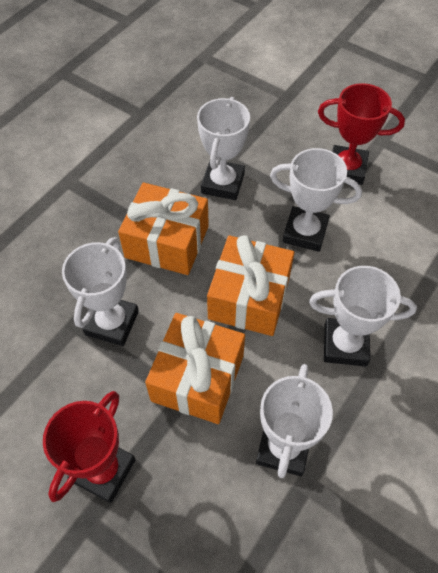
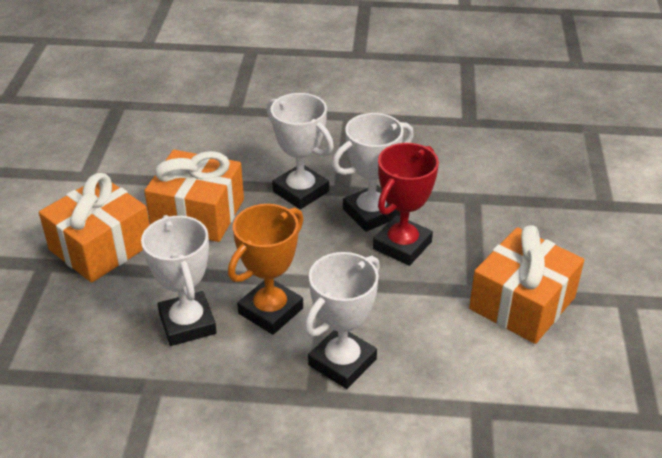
orange trophy: none = 0 -> [228,204,304,335] = 1
red trophy: [43,391,136,503] [318,83,405,185] = 2 -> [373,143,439,266] = 1
white trophy: [62,237,139,346] [197,97,250,200] [256,364,333,478] [270,148,362,252] [309,266,417,366] = 5 -> [141,215,217,346] [267,93,334,209] [305,252,380,389] [332,113,414,232] = 4

